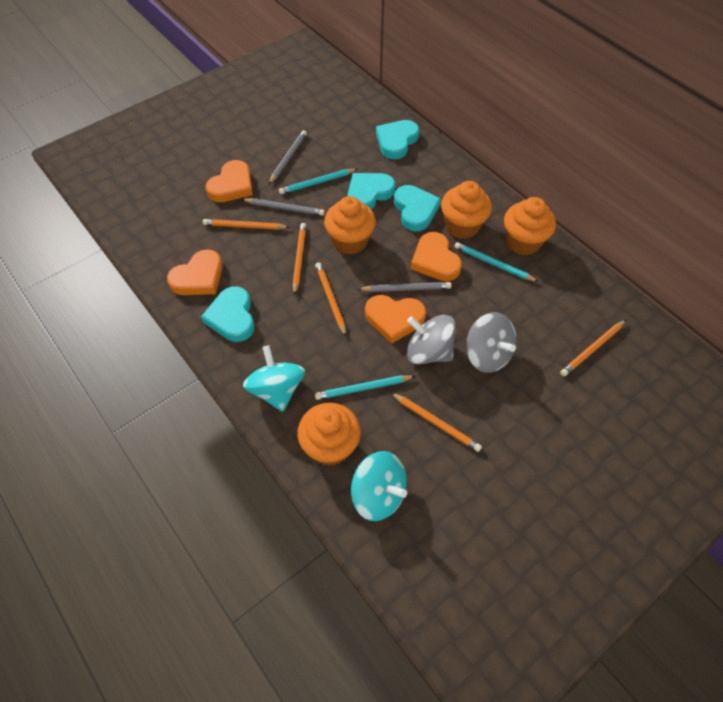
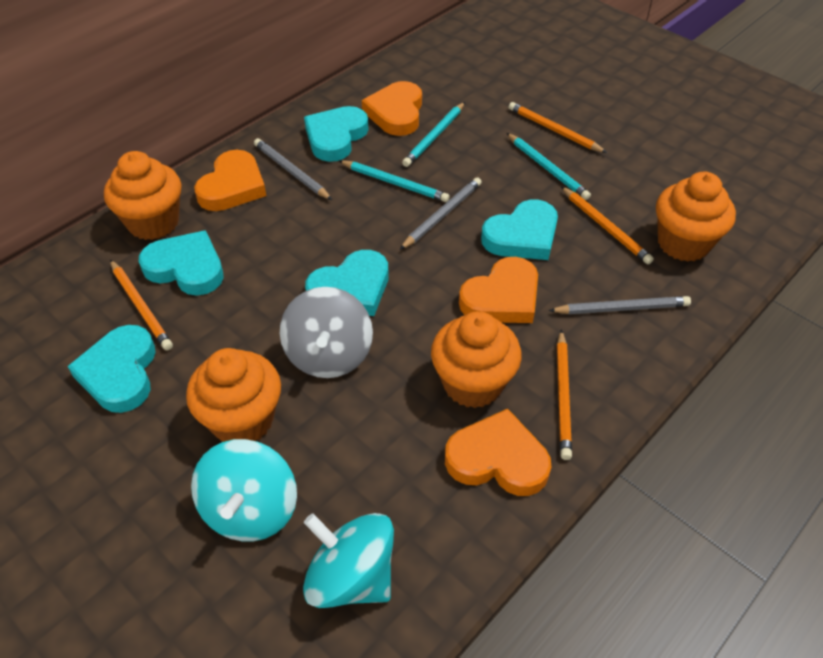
grey spinning top: [407,315,456,365] [466,312,516,373] = 2 -> [280,287,373,378] = 1
orange pencil: [203,219,290,230] [293,223,306,295] [315,262,346,337] [390,392,482,452] [560,320,626,376] = 5 -> [110,260,173,350] [509,102,607,153] [557,330,572,460] [561,186,654,264] = 4
turquoise heart: [201,286,255,342] [348,173,395,210] [376,120,419,159] [394,185,441,231] = 4 -> [67,325,156,413] [139,230,224,296] [304,106,369,162] [305,250,388,316] [481,199,558,260] = 5

